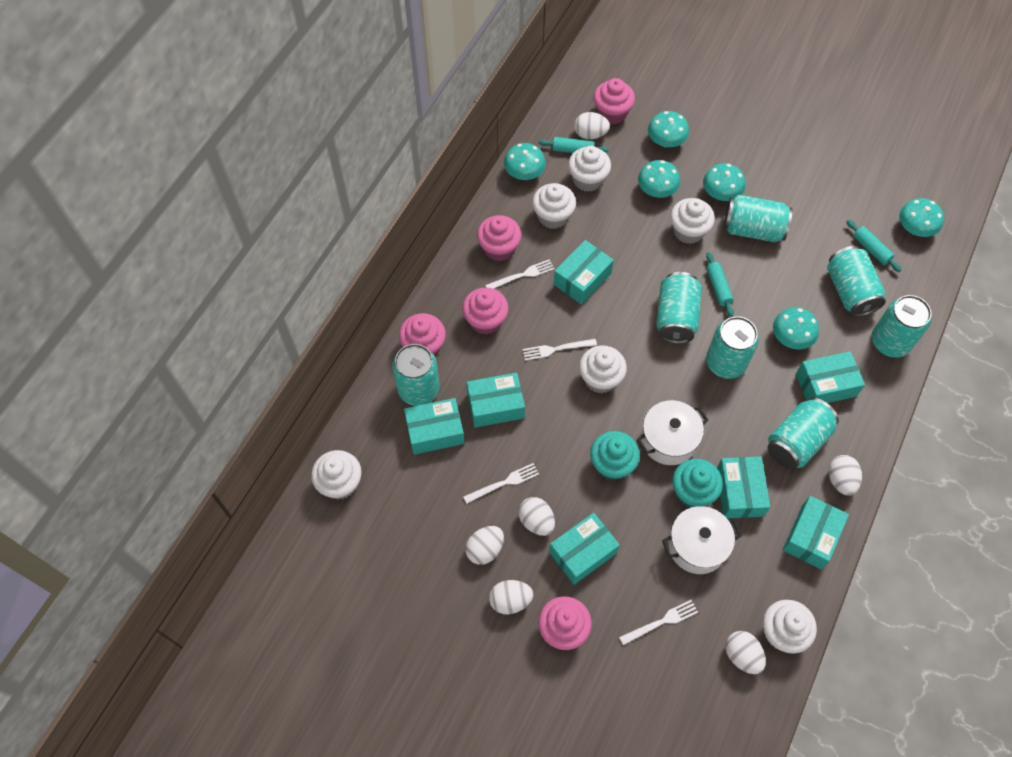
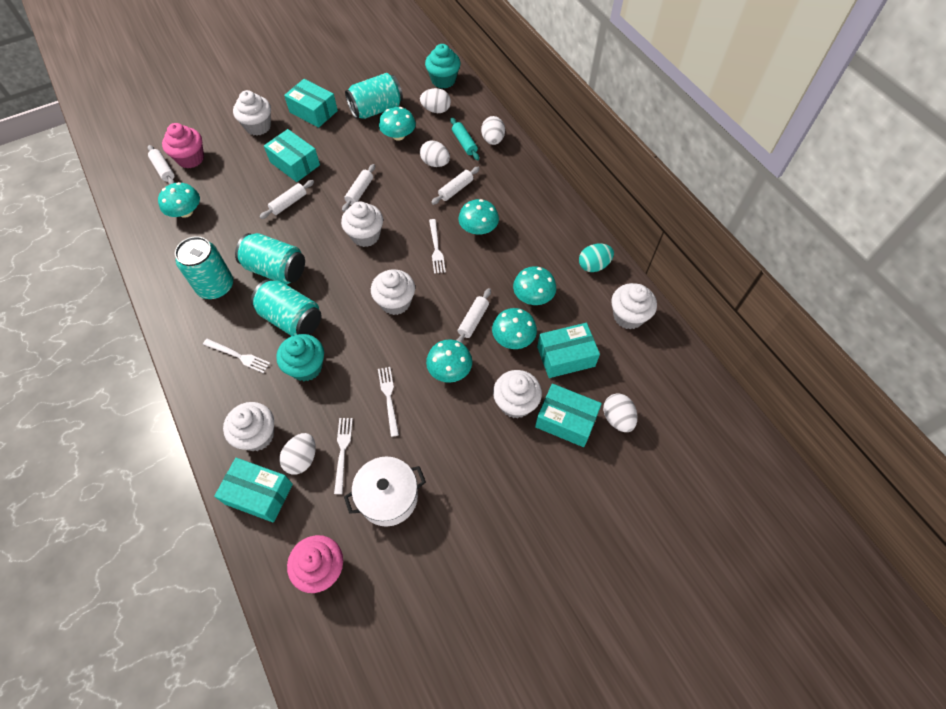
pink cupcake: [399,313,446,356] [462,287,509,335] [477,215,521,262] [538,596,592,650] [593,78,635,124] = 5 -> [162,123,204,168] [287,535,343,593] = 2
turquoise box: [404,398,464,455] [466,373,525,428] [549,513,620,585] [554,240,614,305] [717,456,770,518] [783,496,849,569] [796,351,865,403] = 7 -> [214,458,293,523] [264,129,320,182] [284,79,338,128] [535,384,602,447] [537,323,600,378] = 5
turquoise can: [392,344,440,406] [656,272,702,344] [706,316,759,379] [724,195,793,242] [768,398,839,469] [827,246,886,317] [871,295,932,358] = 7 -> [175,236,233,299] [235,233,305,284] [251,279,321,336] [345,73,403,119] = 4
turquoise egg: none = 0 -> [579,244,614,272] = 1
turquoise rolling pin: [539,137,609,153] [706,252,734,317] [846,220,902,272] = 3 -> [450,118,479,161] = 1
white egg: [465,526,504,565] [489,580,534,615] [518,497,555,536] [574,112,610,139] [725,631,766,674] [828,455,862,496] = 6 -> [279,433,316,475] [420,88,451,113] [420,140,450,167] [481,116,505,145] [603,393,638,432] = 5
white pot: [637,400,708,465] [662,506,742,574] = 2 -> [344,457,426,527] = 1
white rolling pin: none = 0 -> [148,145,175,185] [260,180,314,219] [342,164,375,212] [431,167,480,205] [456,288,491,343] = 5

